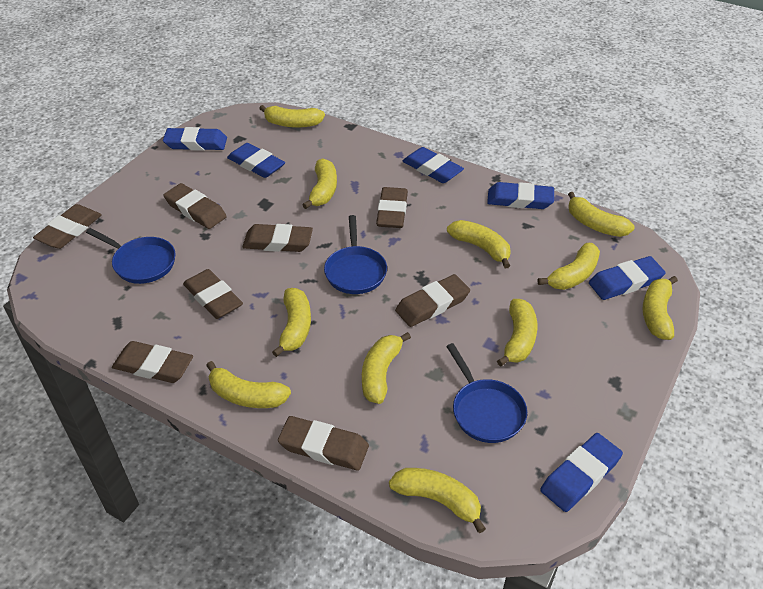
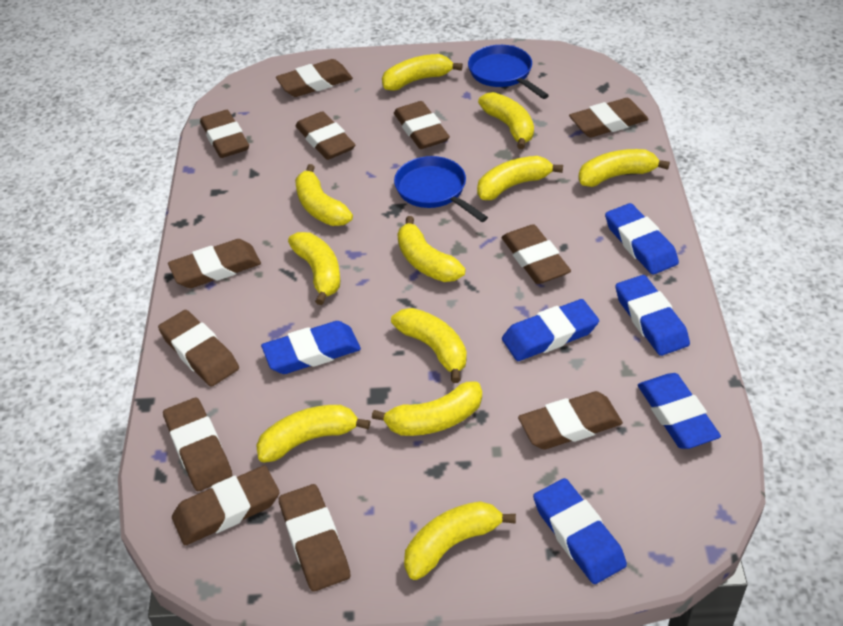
blue pan: [86,228,175,284] [324,215,387,294] [446,343,527,443] = 3 -> [394,156,488,222] [468,45,549,99] = 2
brown eraser: [33,204,102,249] [112,341,193,383] [164,183,227,229] [183,269,243,319] [243,224,313,252] [278,416,369,471] [376,187,408,228] [395,274,470,327] = 8 -> [158,310,239,387] [163,398,232,491] [168,239,261,288] [172,465,280,545] [200,110,249,158] [276,59,353,97] [279,484,351,592] [295,111,355,160] [394,101,450,149] [502,224,571,284] [518,391,623,450] [569,98,649,138] = 12

